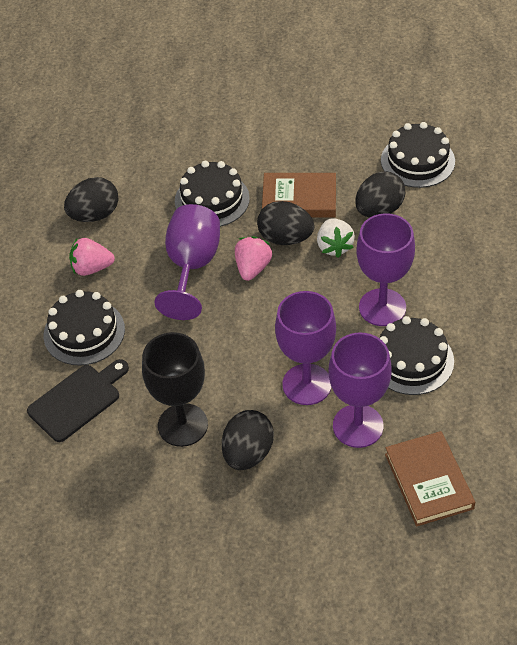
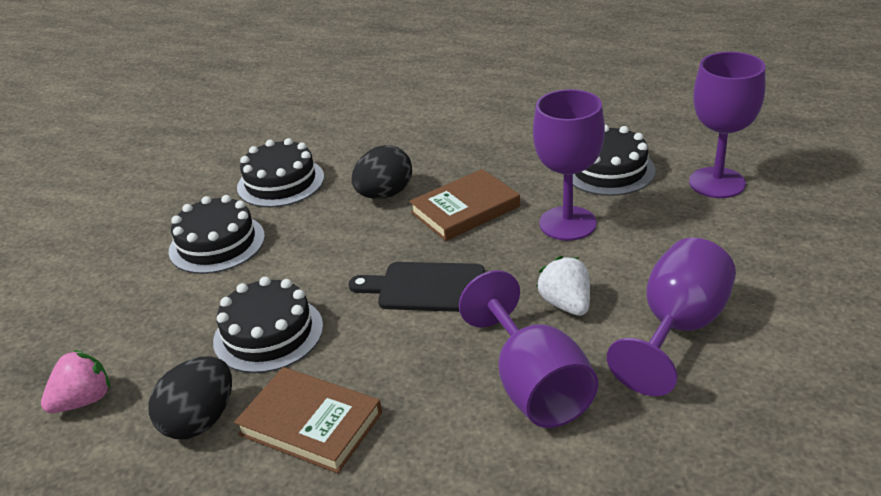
black egg: [64,177,118,222] [222,410,274,470] [257,201,314,245] [355,171,406,218] = 4 -> [148,357,232,439] [352,145,412,199] = 2
black goblet: [142,332,208,447] = 1 -> none = 0
pink strawberry: [69,238,115,276] [235,236,272,281] = 2 -> [41,350,110,413] = 1

